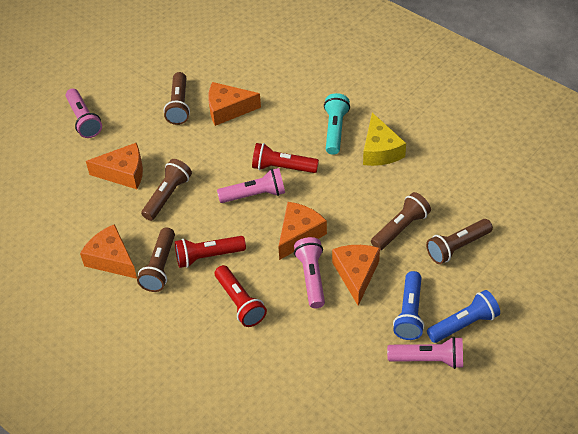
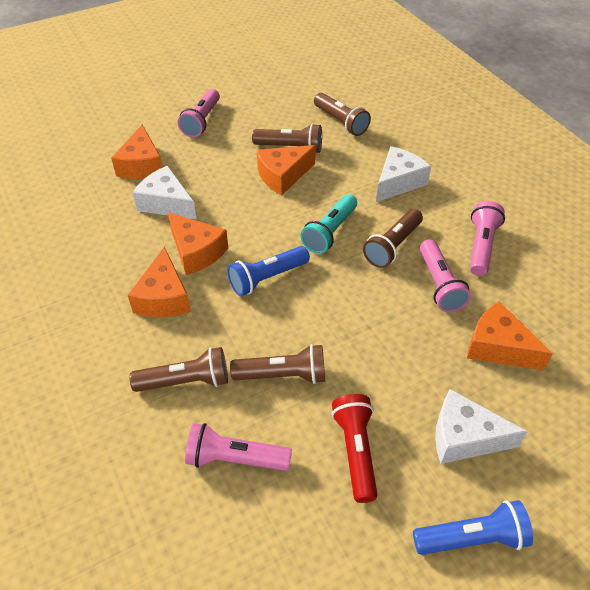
red flashlight: [175,236,246,268] [215,265,267,327] [252,143,319,173] = 3 -> [331,394,378,503] = 1
white cheese: none = 0 -> [133,166,197,220] [376,146,431,202] [435,389,528,464] = 3
yellow cheese: [363,113,406,166] = 1 -> none = 0

